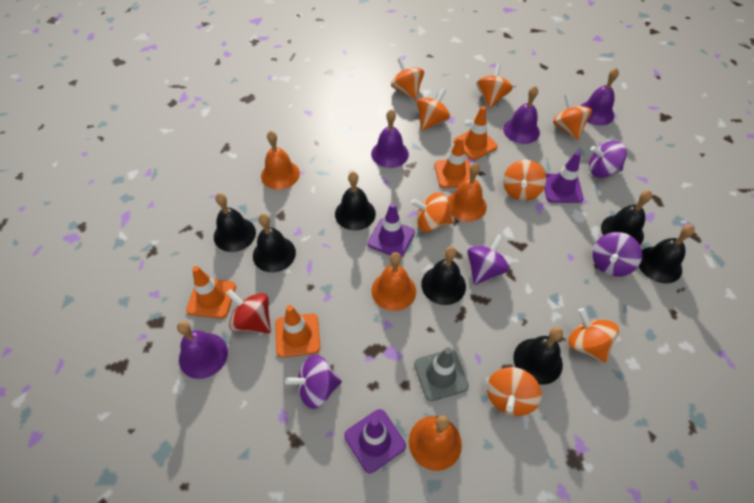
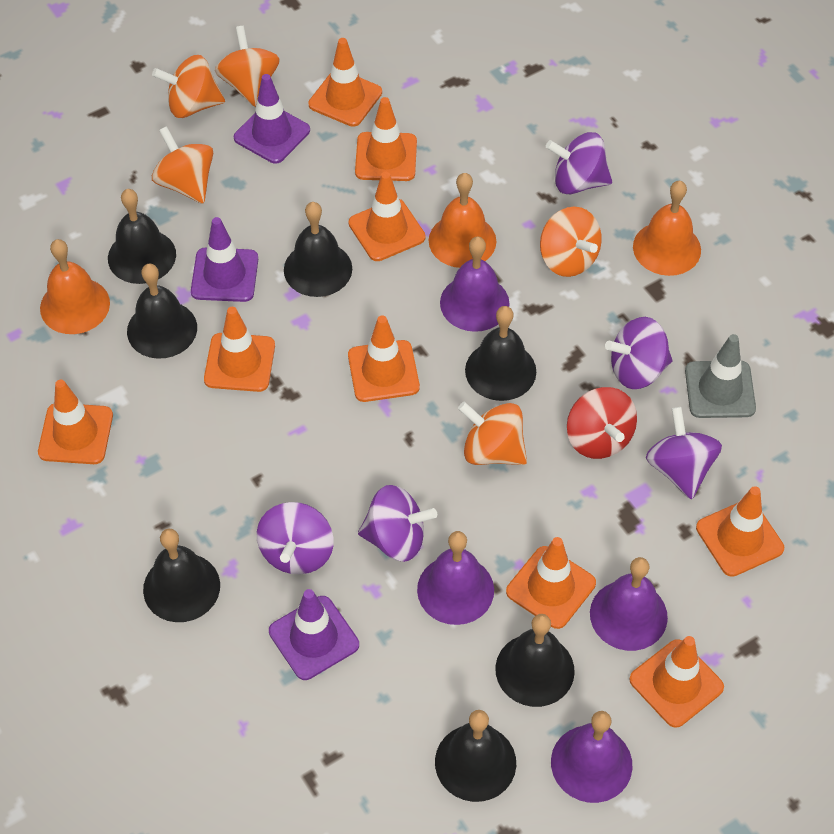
orange bell: [261,131,300,190] [371,252,416,311] [409,415,462,471] [448,163,487,222] = 4 -> [40,239,110,334] [429,173,497,268] [633,181,701,276] = 3
orange spinning top: [391,57,424,100] [411,192,453,232] [417,88,450,131] [477,64,512,109] [487,367,542,416] [503,160,546,201] [553,94,592,140] [568,308,619,363] = 8 -> [152,55,225,118] [152,126,213,204] [215,26,280,107] [458,402,527,465] [540,207,602,277] = 5
orange traffic cone: [186,266,236,319] [275,305,320,358] [434,136,470,188] [454,106,498,160] = 4 -> [38,380,113,464] [204,307,275,392] [308,38,382,127] [348,315,420,402] [349,172,426,261] [355,97,417,181] [506,537,596,629] [629,636,724,728] [696,486,784,577] = 9
purple spinning top: [285,354,342,409] [467,234,509,285] [589,141,627,178] [593,232,642,277] = 4 -> [257,502,334,574] [358,485,437,562] [546,132,612,194] [605,317,672,389] [646,407,722,499] = 5

